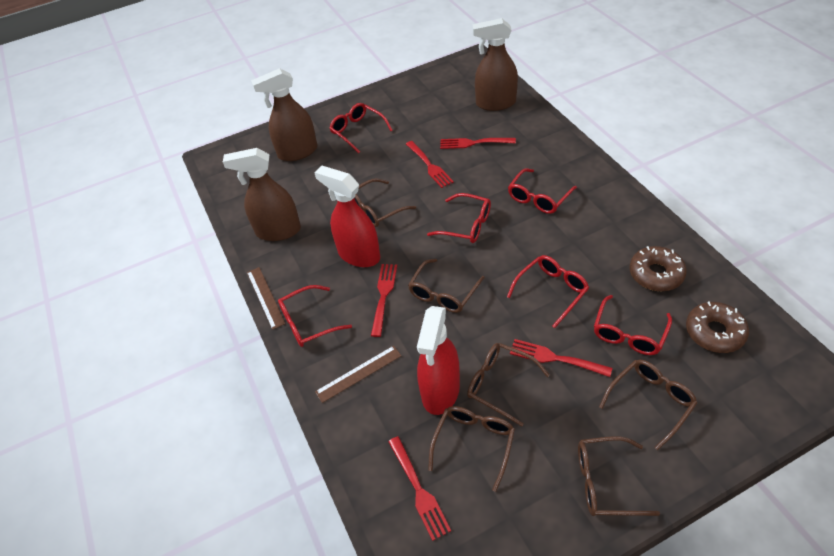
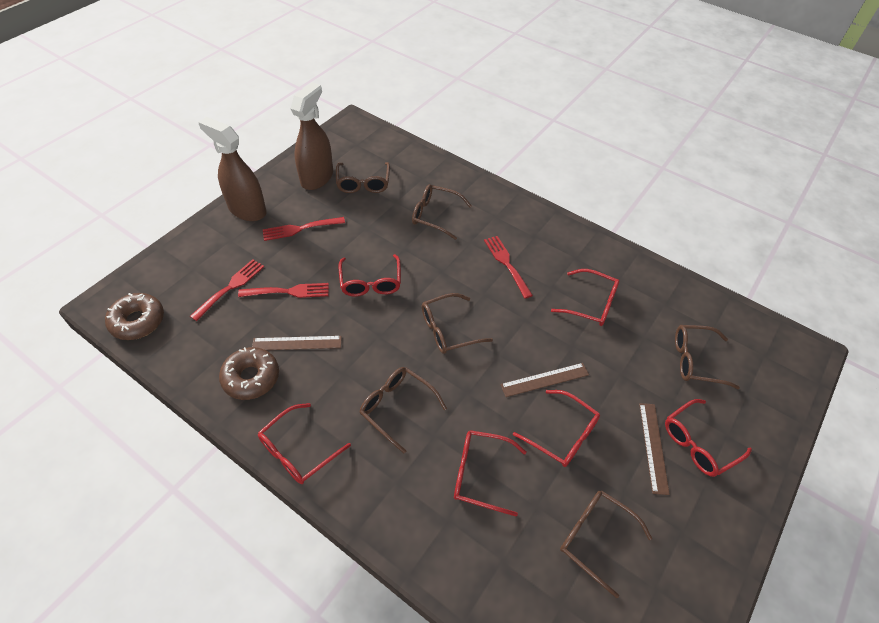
brown ruler: [247,267,286,330] [315,346,401,403] = 2 -> [252,336,342,350] [500,363,589,397] [639,403,670,495] = 3
brown spray bottle: [223,148,301,241] [251,68,318,161] [472,18,518,111] = 3 -> [198,117,266,221] [290,82,333,190] = 2
red fork: [371,264,397,337] [388,436,451,541] [406,141,454,188] [440,138,516,149] [510,339,612,377] = 5 -> [190,259,264,321] [238,283,329,298] [262,217,345,241] [484,236,533,299] = 4
red spray bottle: [314,166,380,267] [417,306,460,415] = 2 -> none = 0

